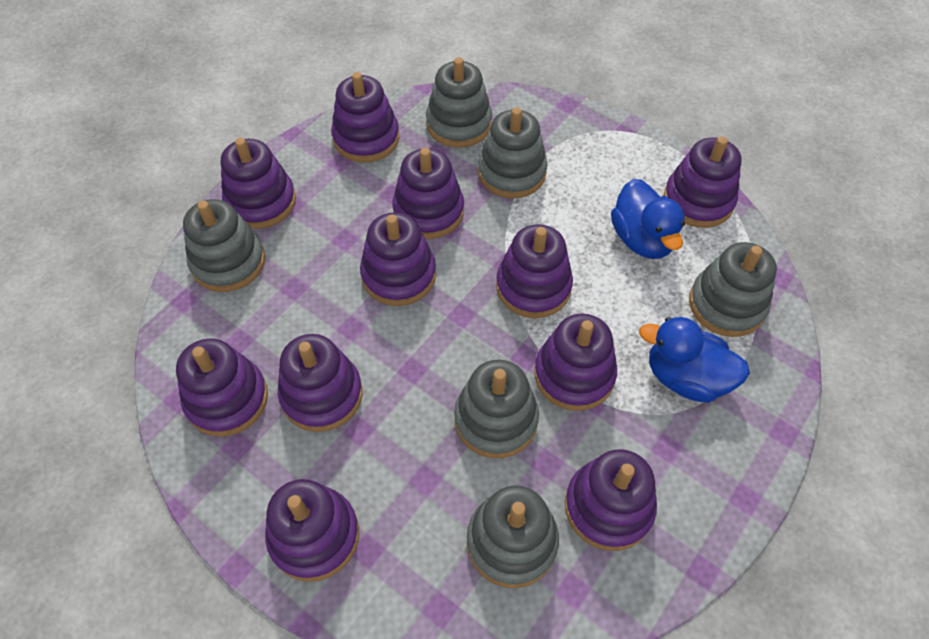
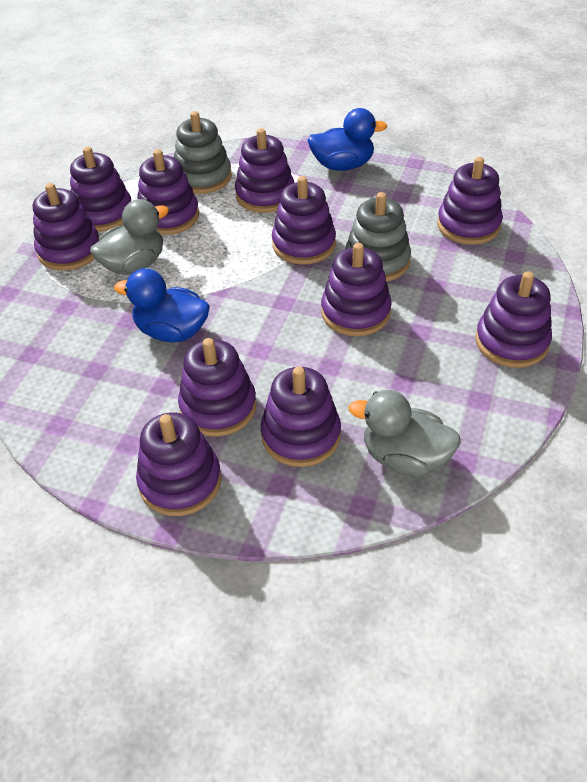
grey duck: none = 0 -> [90,199,169,275] [349,390,461,476] = 2
grey stacking toy: [183,199,265,292] [426,57,492,148] [454,360,539,458] [467,485,559,588] [478,108,547,198] [689,242,777,337] = 6 -> [174,111,232,194] [345,192,411,282] = 2

